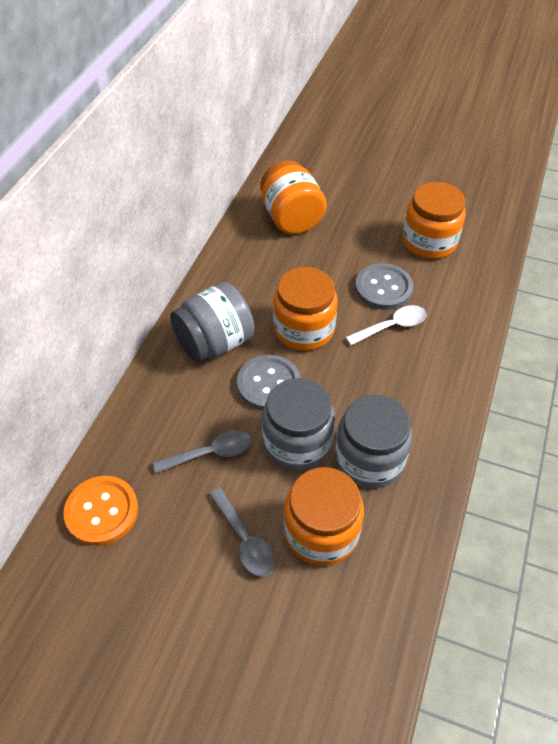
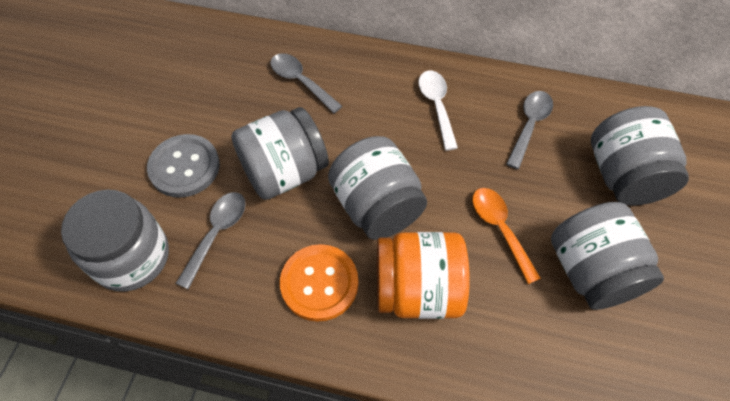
grey button: [237,355,301,410] [355,263,413,310] = 2 -> [147,134,220,198] = 1
grey jar: [170,282,255,362] [262,378,335,470] [335,395,412,488] = 3 -> [61,190,169,291] [231,107,329,200] [328,136,427,240] [551,202,664,310] [591,106,689,206] = 5
grey spoon: [153,430,251,473] [209,488,275,577] = 2 -> [176,192,246,289] [270,53,342,113] [506,91,553,169] = 3
orange jar: [260,160,327,234] [273,267,338,351] [284,467,364,566] [402,182,466,259] = 4 -> [377,232,470,319] = 1
orange spoon: none = 0 -> [472,188,541,284] = 1

